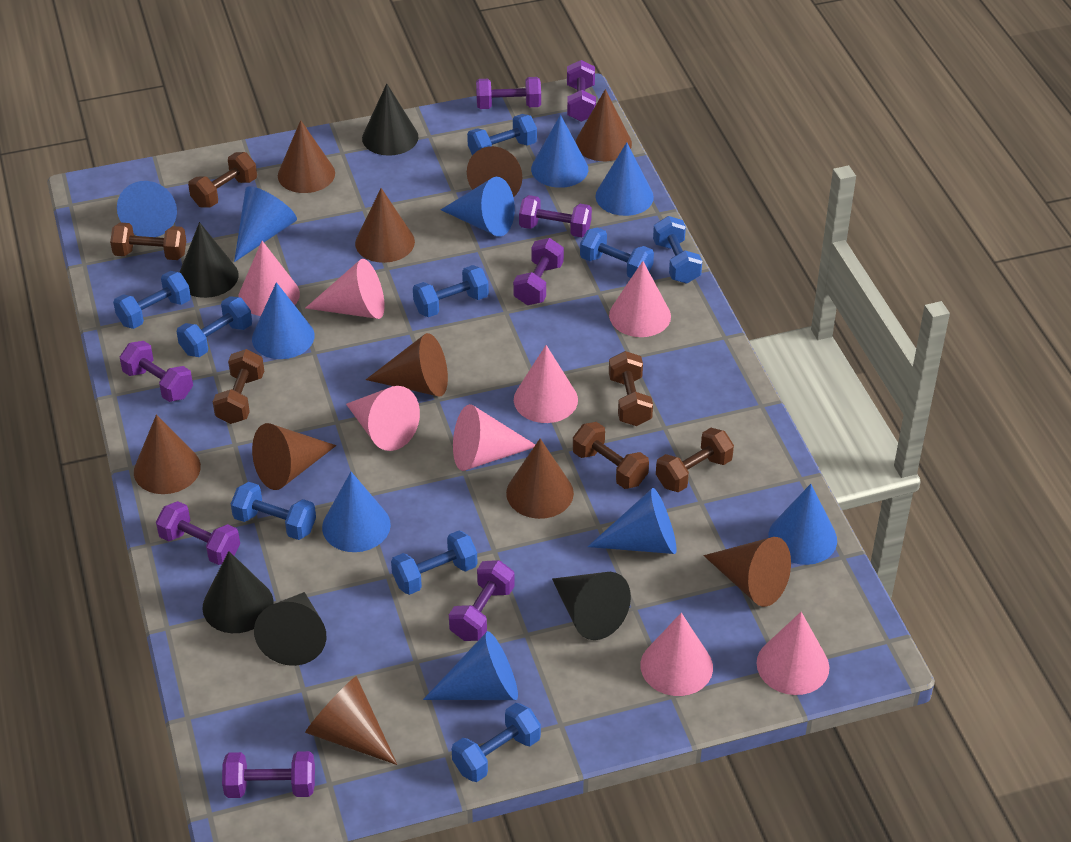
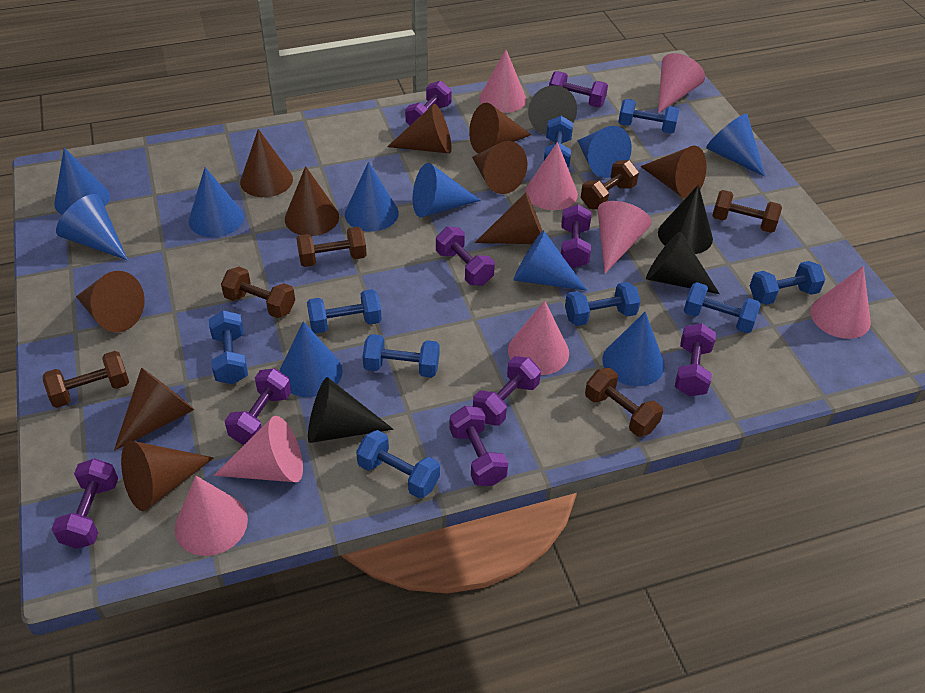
black cone: [179,222,239,298] [202,551,274,633] [254,592,326,666] [362,83,419,156] [552,572,631,640] = 5 -> [308,377,394,443] [528,85,577,135] [646,231,720,294] [658,185,713,254] = 4
purple dumbbell: [120,341,193,402] [156,501,240,565] [222,751,315,798] [449,560,515,641] [476,77,541,109] [513,238,564,305] [519,195,592,237] [567,60,596,122] = 8 -> [52,458,118,549] [225,368,291,445] [405,81,452,125] [436,227,495,285] [449,406,508,486] [473,356,541,426] [549,71,608,107] [561,204,591,268] [675,323,716,396] = 9

